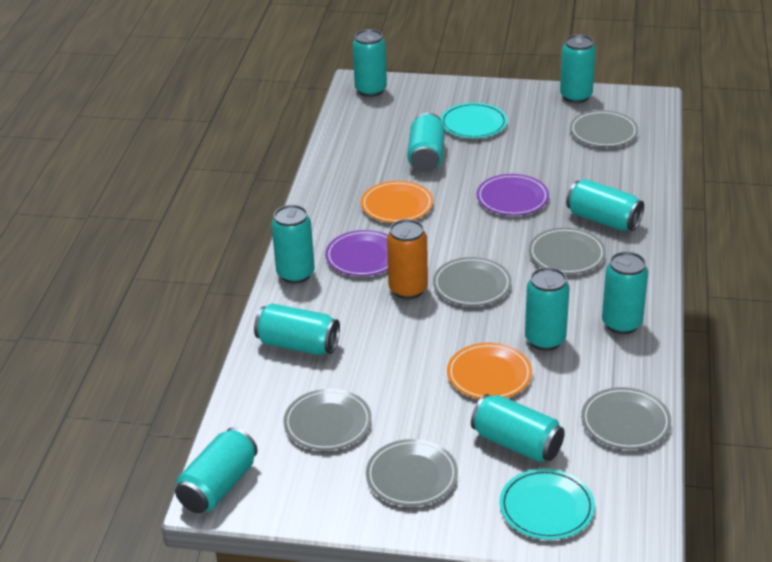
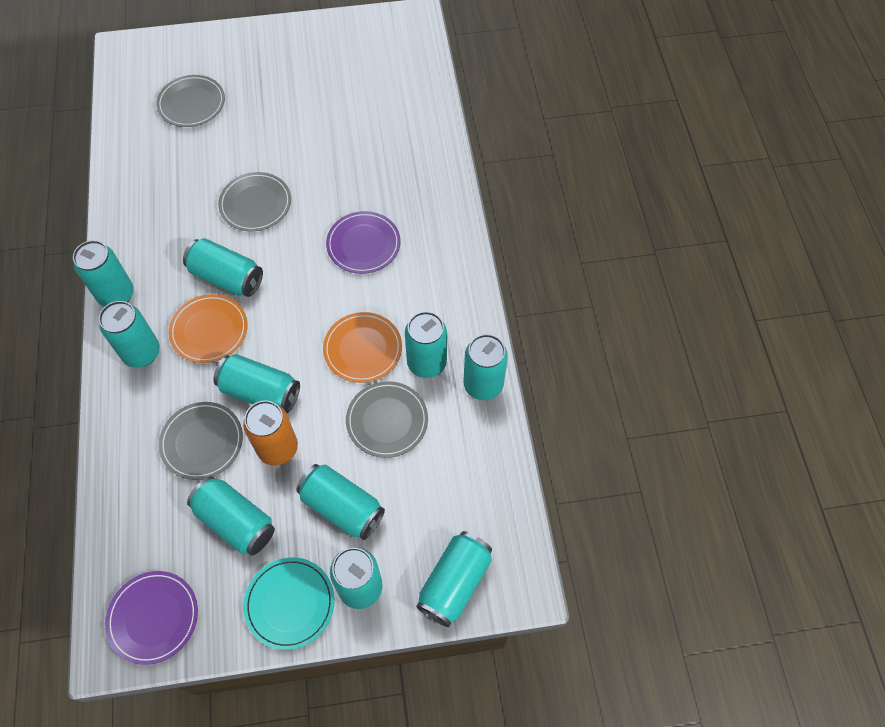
grey plate: [283,389,372,451] [366,439,458,506] [433,257,512,306] [529,228,606,274] [570,110,638,147] [581,387,671,450] = 6 -> [156,75,225,127] [159,402,243,480] [218,172,291,232] [346,381,428,458] = 4
turquoise plate: [441,103,508,138] [499,469,595,540] = 2 -> [243,557,335,650] = 1

